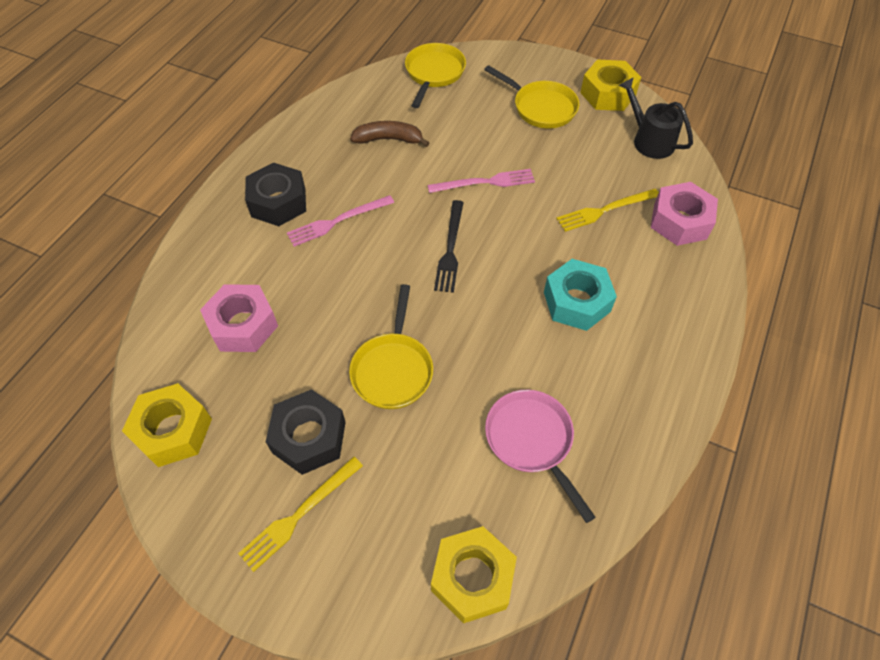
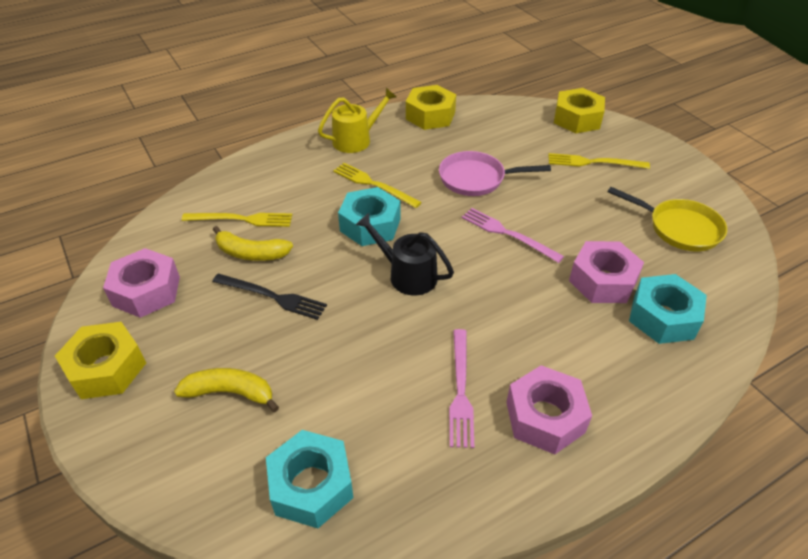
black nut: [245,163,306,226] [265,389,346,475] = 2 -> none = 0
brown banana: [350,121,429,147] = 1 -> none = 0
pink nut: [200,284,278,352] [651,182,718,246] = 2 -> [103,248,180,318] [506,365,592,454] [569,241,644,303] = 3
turquoise nut: [544,259,617,331] = 1 -> [266,430,353,528] [338,187,400,246] [629,274,707,344] = 3
yellow banana: none = 0 -> [174,368,279,412] [213,226,293,261] = 2
yellow fork: [238,456,363,572] [556,189,659,232] = 2 -> [182,213,292,227] [333,163,422,208] [548,153,650,169] = 3
yellow pan: [349,284,433,409] [405,43,466,108] [484,65,579,129] = 3 -> [608,187,727,251] = 1
yellow watering can: none = 0 -> [318,88,396,153] = 1

